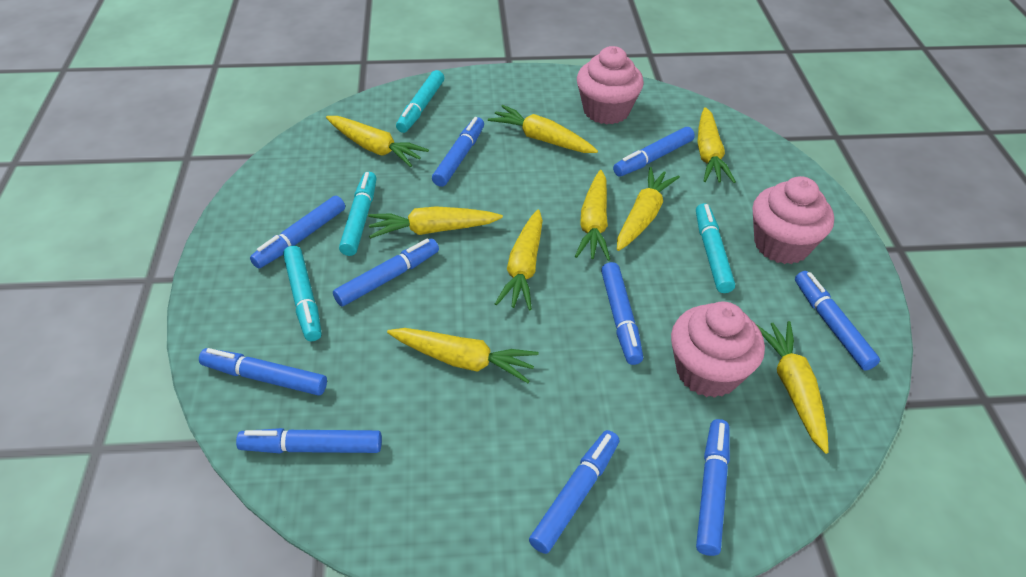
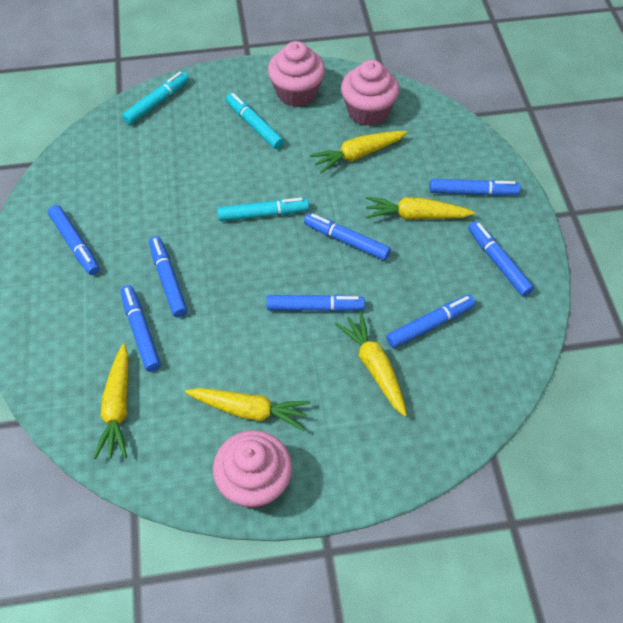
blue marker: [199,348,327,395] [236,428,382,453] [250,196,345,268] [333,239,439,306] [432,117,484,187] [529,430,619,554] [601,262,643,365] [613,127,695,176] [696,419,730,556] [795,271,880,371] = 10 -> [48,205,100,275] [120,285,161,372] [149,236,188,317] [266,295,365,312] [304,213,391,260] [386,295,475,348] [429,179,521,196] [468,221,534,296] = 8
turquoise marker: [283,246,322,341] [339,172,377,256] [396,70,444,133] [696,203,735,293] = 4 -> [122,72,189,125] [218,198,309,221] [226,93,284,149] = 3
yellow carrot: [326,116,429,167] [368,206,503,239] [387,328,539,383] [488,105,598,153] [495,210,543,310] [575,170,610,261] [617,167,680,251] [697,107,736,183] [756,321,829,454] = 9 -> [93,344,129,459] [185,388,311,431] [310,131,407,174] [335,312,407,417] [366,197,475,220] = 5

